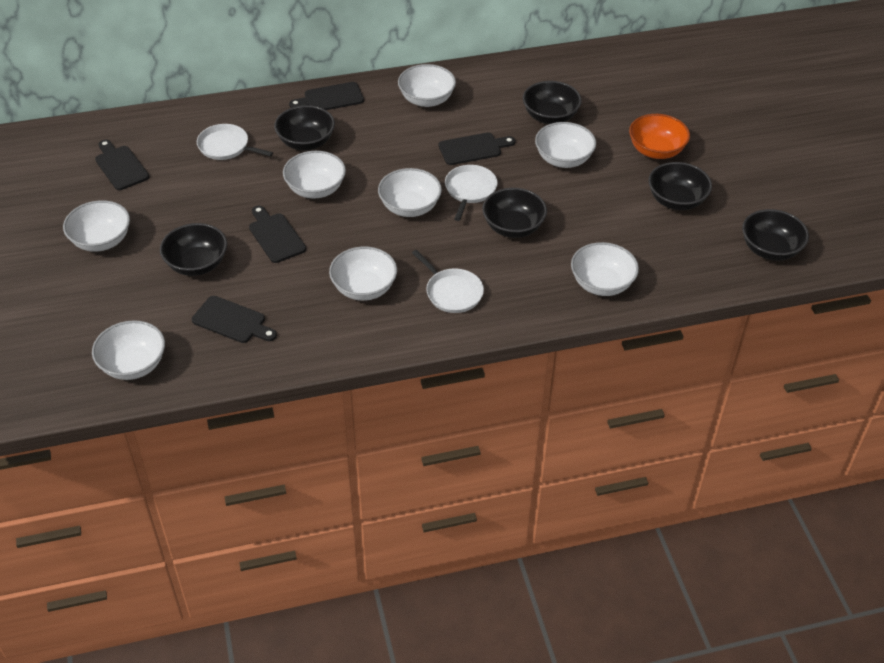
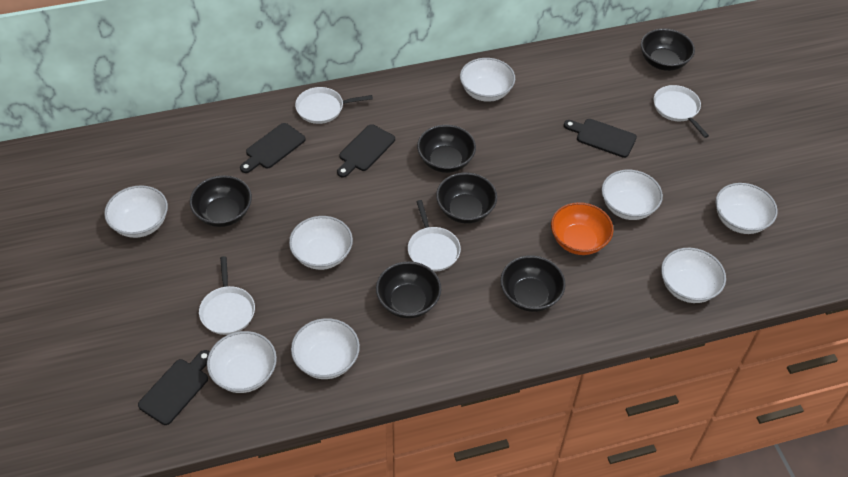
black cutting board: [95,140,149,190] [192,296,277,343] [249,206,306,263] [289,82,364,110] [439,132,515,165] = 5 -> [138,350,210,425] [240,123,306,173] [337,124,395,177] [564,119,637,158] = 4
white pan: [197,124,273,160] [412,250,484,313] [445,165,498,221] = 3 -> [199,256,255,335] [295,87,373,124] [408,200,461,272] [653,85,709,138] = 4

